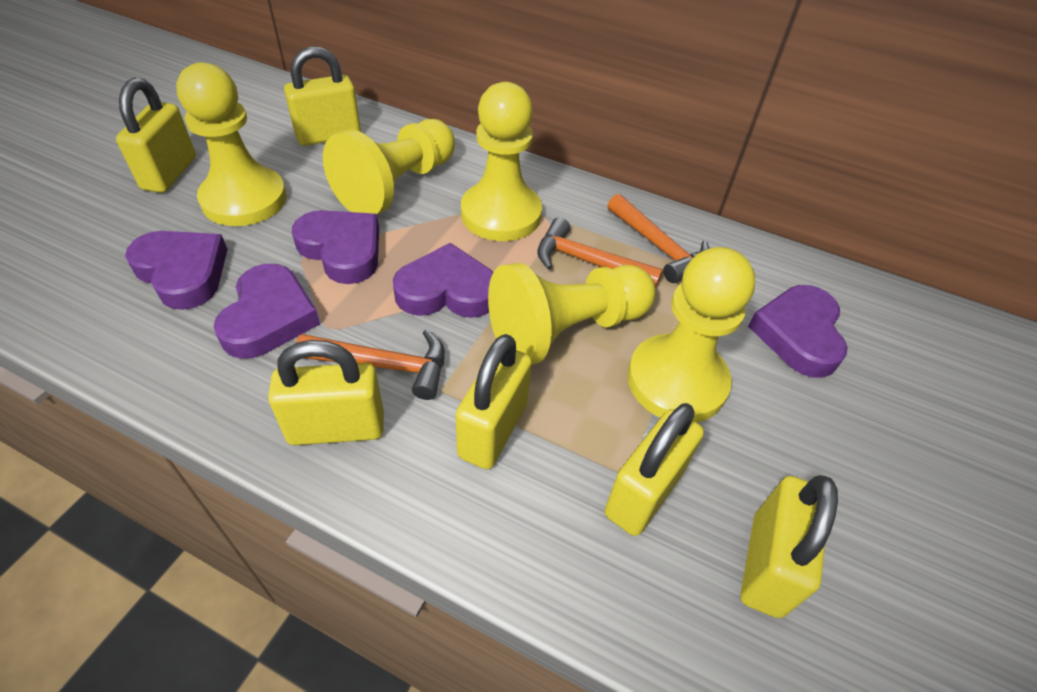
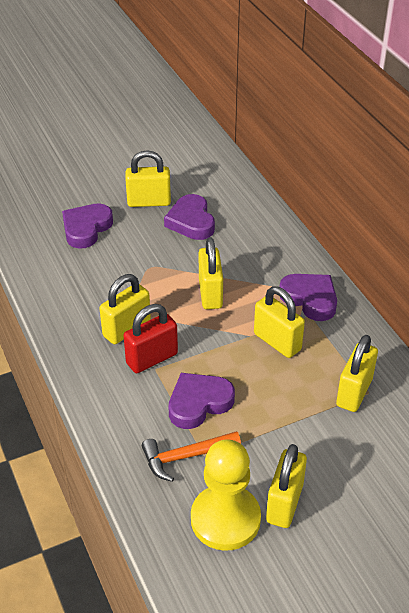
orange hammer: [296,329,445,400] [537,217,663,288] [608,194,709,283] = 3 -> [142,431,241,482] = 1
purple heart: [125,231,228,310] [213,264,320,359] [292,210,379,284] [393,243,493,318] [748,285,848,378] = 5 -> [62,203,113,249] [164,194,215,240] [169,373,235,429] [280,274,337,321] = 4
red padlock: none = 0 -> [123,304,178,373] = 1
yellow pawn: [176,62,287,226] [323,119,455,215] [461,82,542,241] [488,263,656,365] [627,247,755,422] = 5 -> [191,439,261,551] = 1

